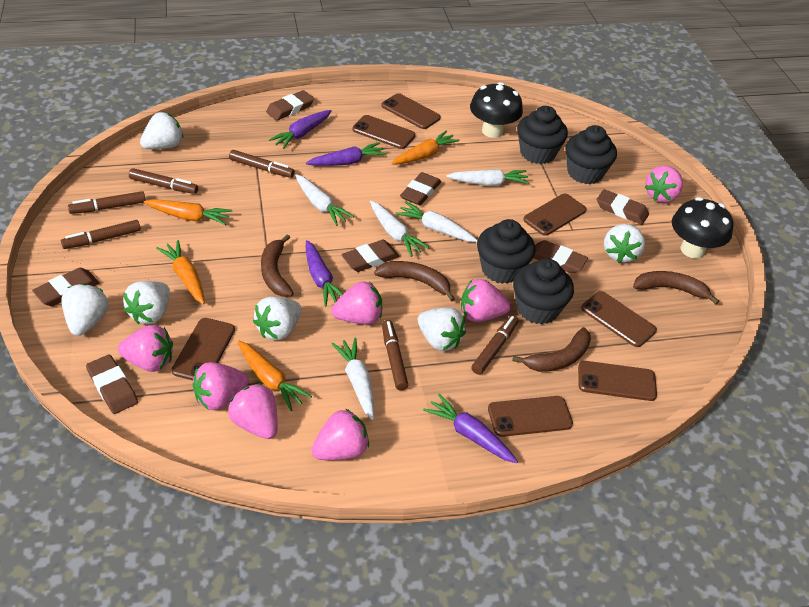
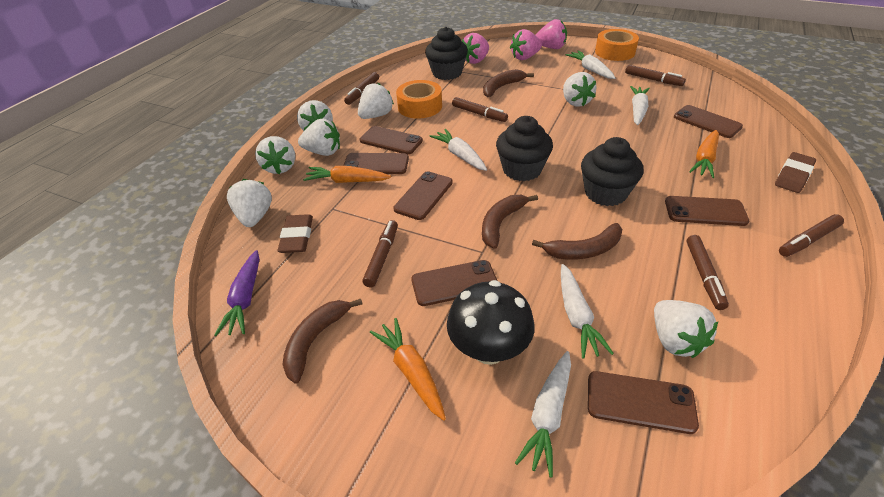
black cupcake: [477,219,535,284] [513,258,574,324] [517,106,568,164] [565,125,617,184] = 4 -> [425,27,468,80] [496,116,553,181] [581,137,644,206] = 3
black mushroom: [470,82,523,138] [672,197,733,259] = 2 -> [447,280,534,365] = 1
brown eraser: [32,268,99,306] [86,354,138,414] [266,90,314,121] [341,240,399,272] [400,172,441,205] [533,240,588,274] [597,189,649,225] = 7 -> [277,214,313,253] [775,152,816,193] = 2
orange carrot: [144,199,232,225] [156,240,205,304] [237,340,312,411] [391,131,459,165] = 4 -> [303,166,391,183] [370,318,446,421] [689,130,719,178] = 3
orange tape: none = 0 -> [396,80,442,119] [595,29,639,61] = 2
pink strawberry: [118,325,173,372] [193,362,249,410] [228,383,278,439] [312,409,369,460] [331,281,382,325] [461,279,511,322] [645,166,683,203] = 7 -> [462,33,489,64] [510,29,542,60] [536,19,567,49] = 3
purple carrot: [269,110,332,149] [306,142,387,166] [306,240,343,307] [423,394,518,463] = 4 -> [215,250,259,336] = 1
white strawberry: [61,283,109,336] [123,281,170,324] [140,112,183,149] [253,296,301,340] [418,307,466,351] [604,224,645,263] = 6 -> [227,179,272,227] [255,136,295,174] [297,100,333,131] [298,118,340,156] [358,83,394,119] [563,72,597,107] [654,300,718,358] = 7

